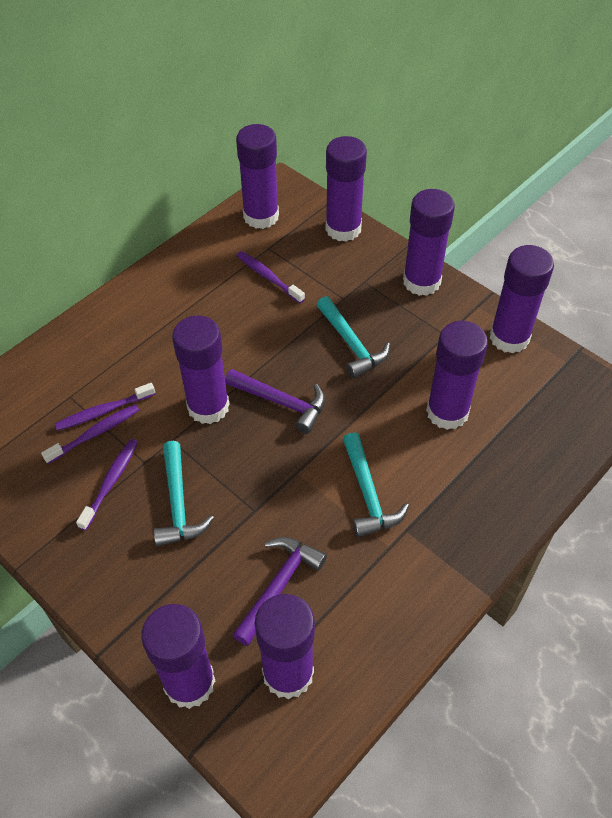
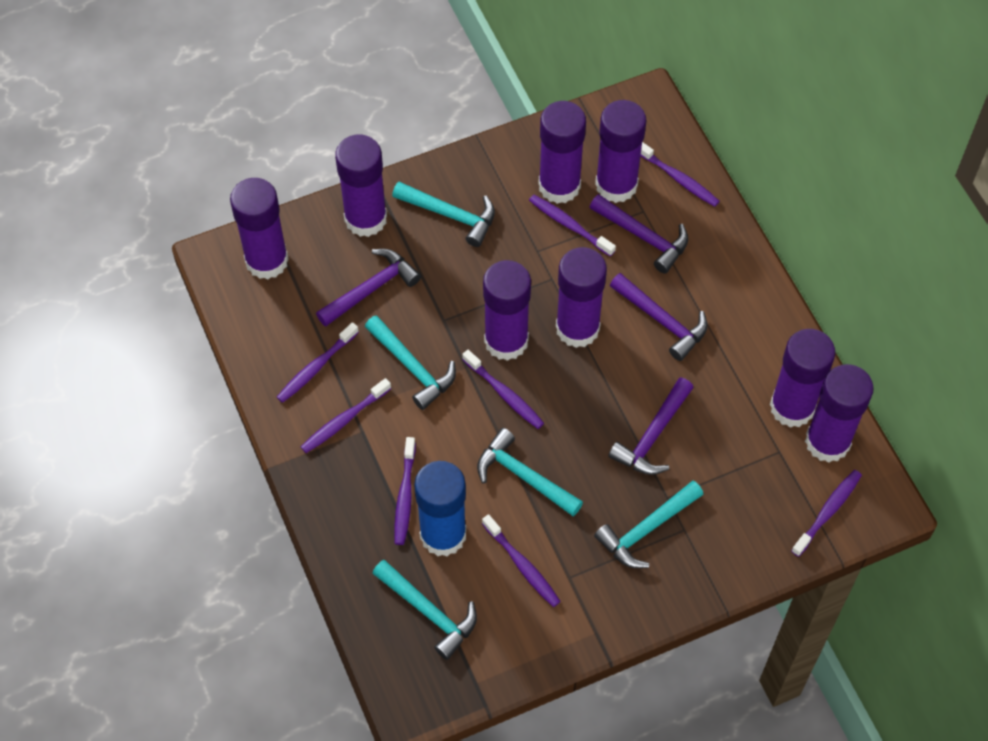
blue glue stick: none = 0 -> [414,461,466,556] = 1
purple hammer: [225,369,325,434] [232,537,327,646] = 2 -> [316,249,421,326] [590,194,688,274] [608,377,694,475] [610,273,707,361] = 4
purple toothbrush: [41,404,139,464] [55,383,155,431] [76,439,138,531] [236,251,305,303] = 4 -> [277,322,359,403] [301,378,391,453] [394,437,416,545] [462,350,544,429] [482,514,561,607] [529,195,616,257] [641,142,720,207] [791,470,862,557] = 8
turquoise hammer: [154,441,214,547] [317,296,390,378] [343,432,409,537] = 3 -> [365,315,456,410] [372,560,477,660] [392,182,495,247] [477,428,583,516] [594,481,704,568] = 5

